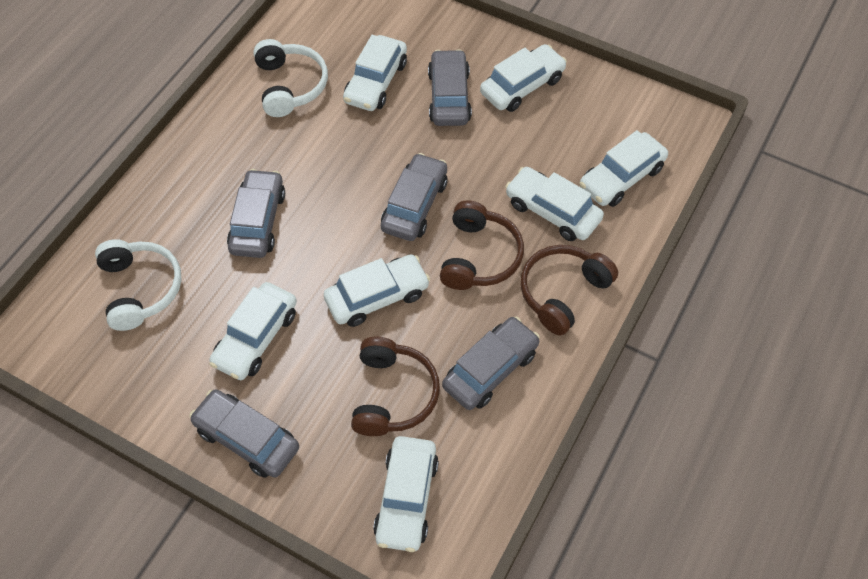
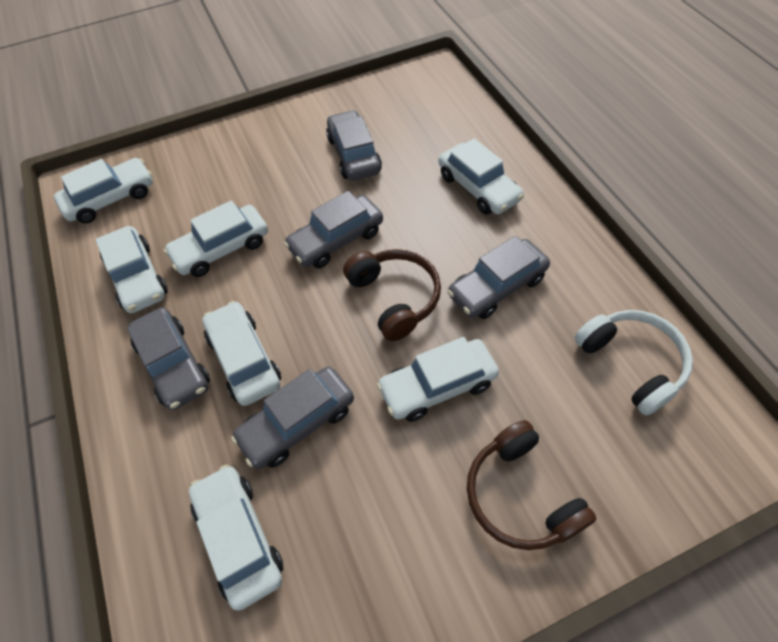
brown headphones: [351,337,440,436] [440,200,524,290] [520,245,618,335] = 3 -> [343,249,441,341] [467,420,596,550] = 2
white headphones: [95,239,182,331] [254,39,328,117] = 2 -> [575,310,693,416] = 1

